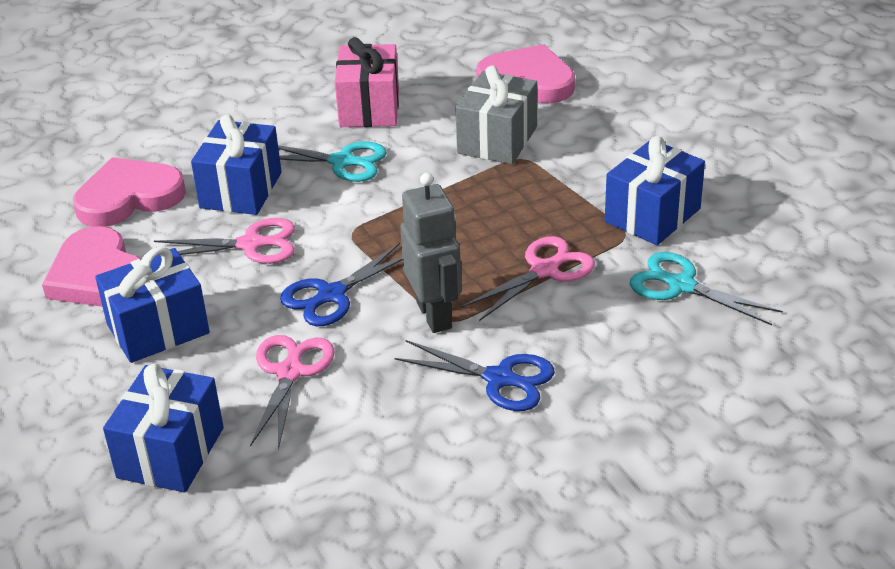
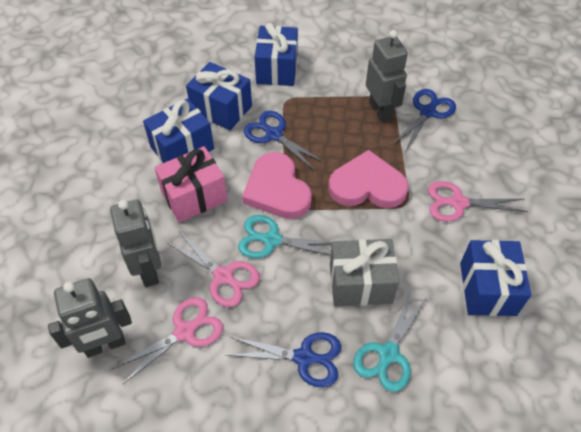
blue scissors: [280,243,403,326] [394,340,555,411] = 2 -> [226,332,341,388] [244,111,325,171] [392,89,456,152] = 3
grey robot: [400,173,462,333] = 1 -> [48,278,132,358] [110,199,161,287] [366,30,408,122] = 3
pink heart: [42,226,141,307] [73,157,186,227] [476,44,575,103] = 3 -> [242,152,312,219] [328,150,409,208] = 2

